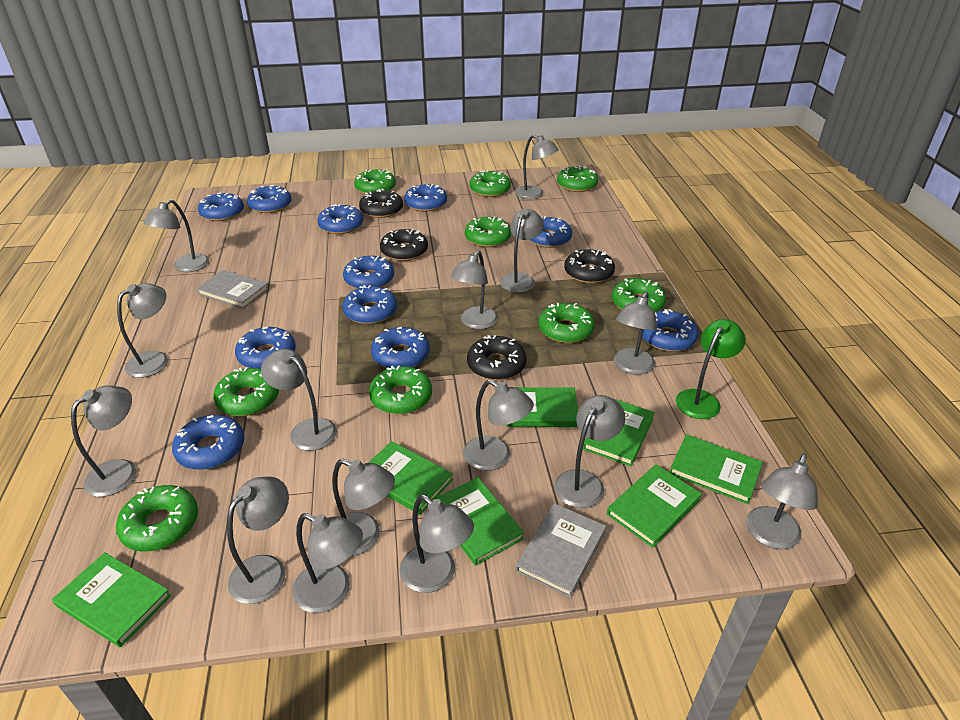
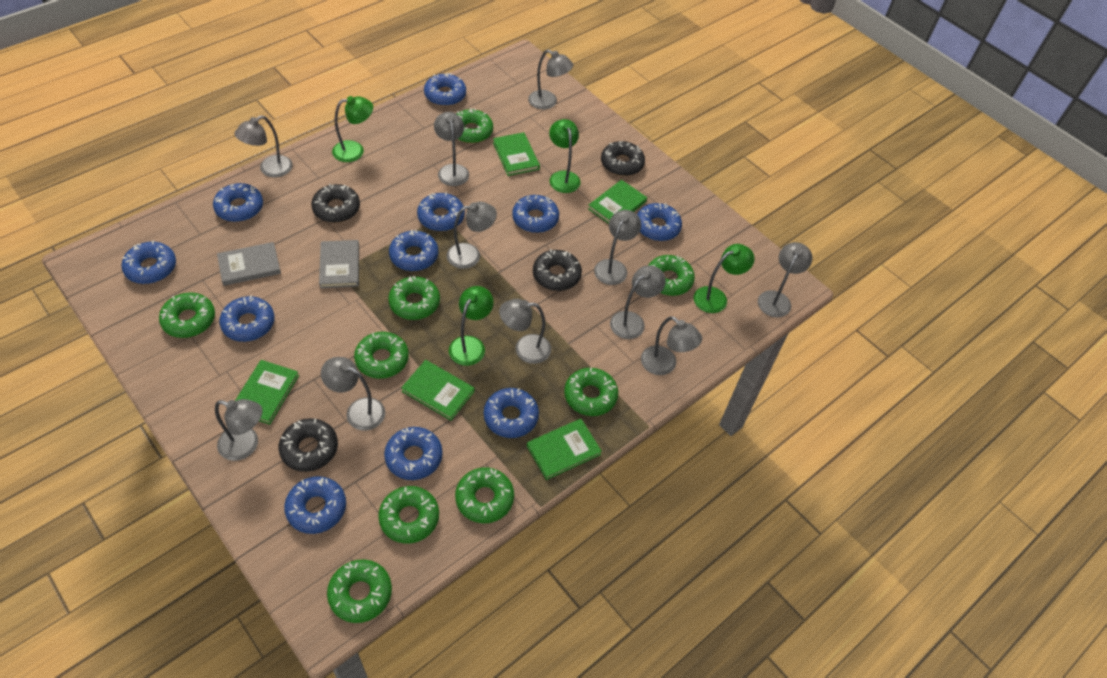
green book: [52,552,171,647] [368,441,453,515] [432,477,524,566] [506,387,578,427] [583,398,655,466] [607,464,702,548] [669,434,763,504] = 7 -> [235,360,299,425] [401,360,475,421] [493,132,540,176] [527,419,602,480] [588,180,647,224] = 5
green lamp: [676,319,746,419] = 1 -> [332,96,373,162] [449,286,494,366] [549,119,581,193] [693,244,755,313] = 4
grey lamp: [71,385,136,497] [117,283,168,378] [143,199,209,272] [227,477,289,604] [261,349,337,451] [292,513,363,613] [332,459,395,556] [400,494,474,593] [451,251,498,329] [463,380,534,471] [500,209,544,293] [514,135,559,200] [554,395,625,508] [614,292,657,375] [746,454,818,549] = 15 -> [215,399,262,461] [234,115,293,178] [321,357,385,431] [434,112,469,186] [447,202,497,269] [499,299,551,364] [528,50,573,110] [594,210,641,285] [610,265,666,339] [641,316,702,375] [758,242,812,317] = 11

